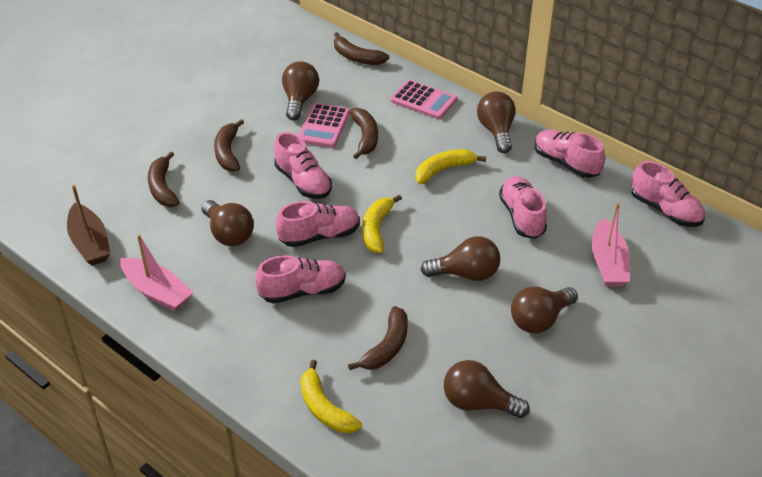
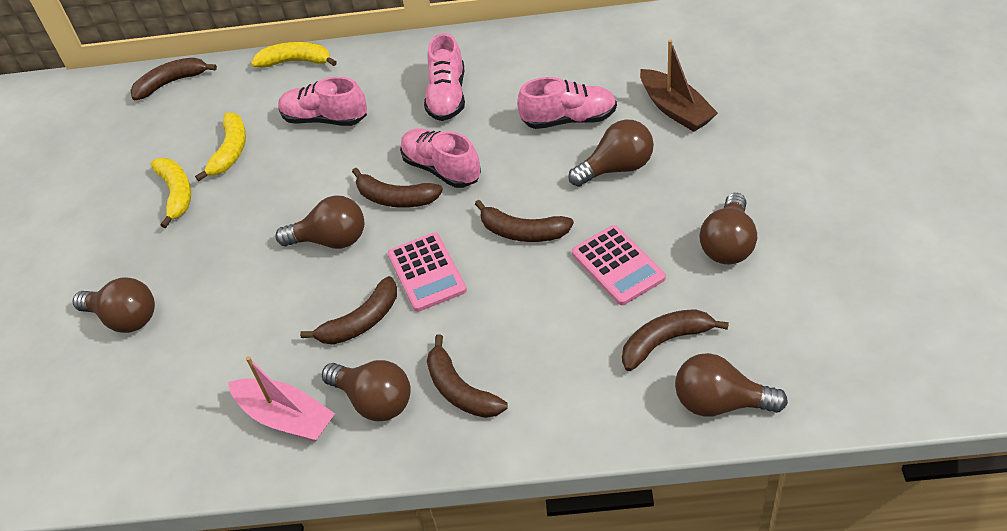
brown banana: [148,152,180,207] [214,119,244,172] [334,32,389,65] [348,306,408,370] [349,108,378,159] = 5 -> [130,58,217,100] [300,276,397,345] [352,168,443,208] [427,334,508,418] [475,200,574,242] [622,309,729,371] = 6
pink boat: [120,234,194,311] [592,203,630,287] = 2 -> [228,356,335,442] = 1
pink shoe: [255,255,346,304] [274,132,332,199] [276,201,360,247] [499,176,547,239] [535,129,605,178] [631,161,705,227] = 6 -> [278,77,367,126] [400,128,481,188] [424,33,465,121] [517,77,617,129] = 4

